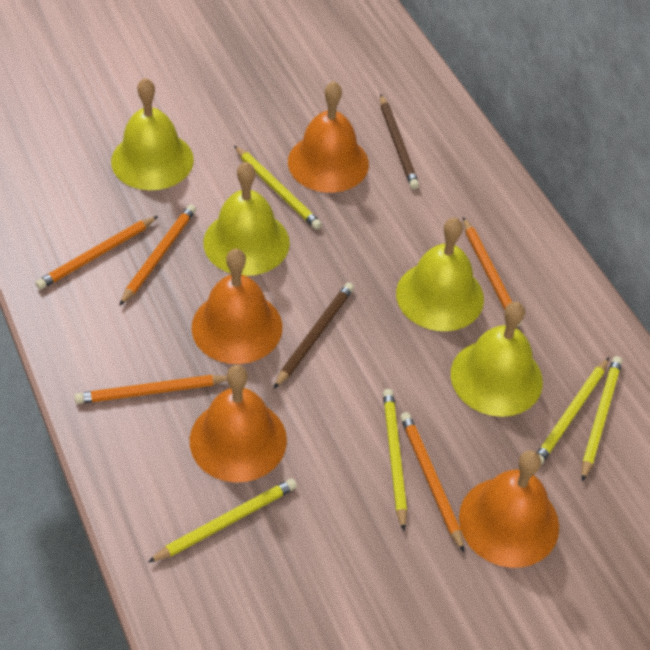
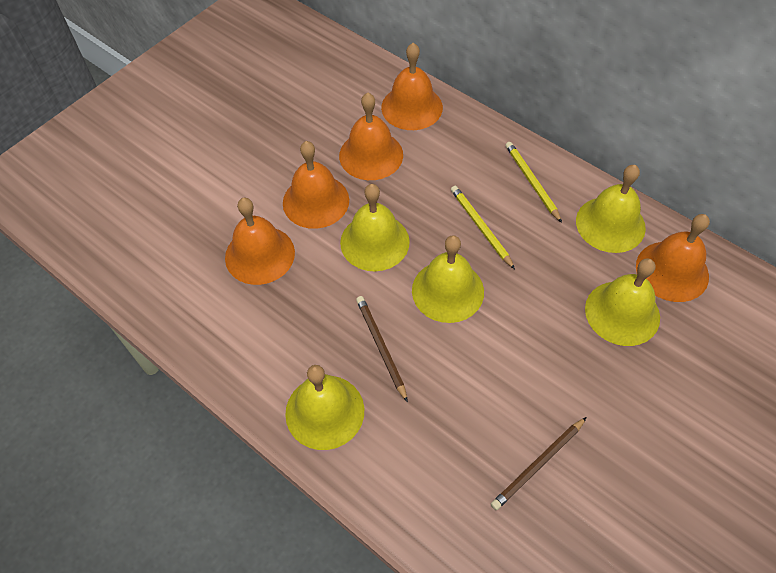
orange bell: [190,365,287,483] [191,249,283,364] [288,81,369,193] [459,451,559,568] = 4 -> [225,198,295,285] [283,141,349,229] [339,93,403,180] [381,43,443,130] [636,214,710,302] = 5
orange pencil: [36,216,158,289] [74,375,227,404] [119,204,196,306] [400,412,464,552] [463,217,522,327] = 5 -> none = 0
yellow bell: [111,78,194,190] [203,162,290,276] [396,218,484,331] [451,302,543,417] = 4 -> [285,365,364,450] [340,184,410,271] [412,235,484,323] [576,165,646,253] [585,258,660,346] = 5
yellow pencil: [148,478,297,563] [234,146,322,229] [383,389,407,531] [537,357,609,466] [581,356,622,482] = 5 -> [451,186,515,269] [505,142,562,223] = 2

